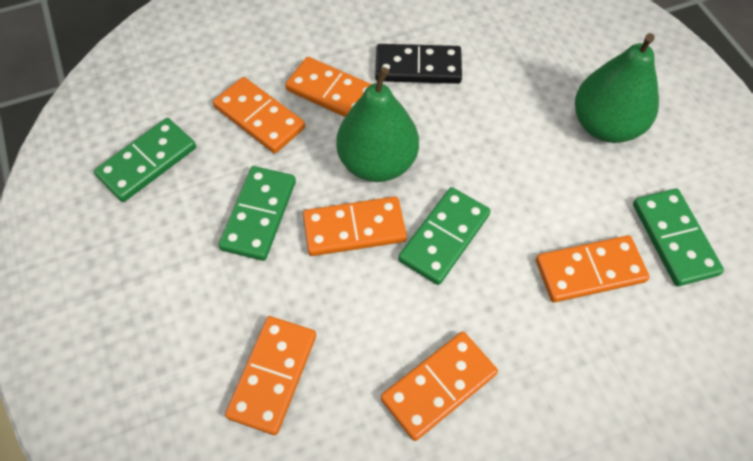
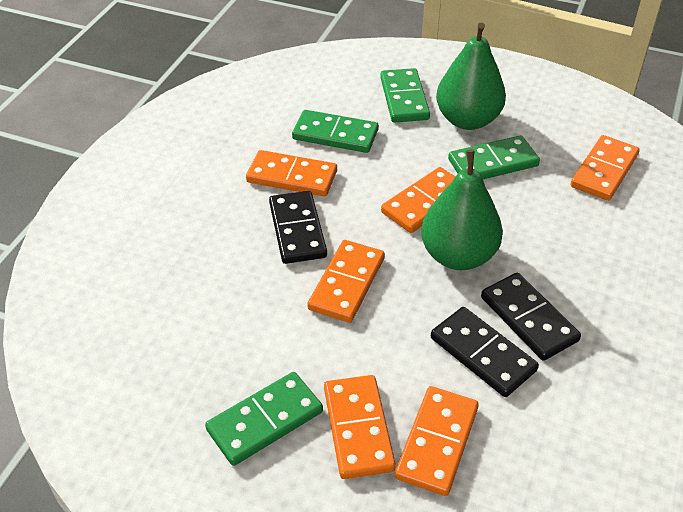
black domino: [375,44,462,84] = 1 -> [269,191,327,264] [431,307,539,397] [481,273,581,361] = 3

